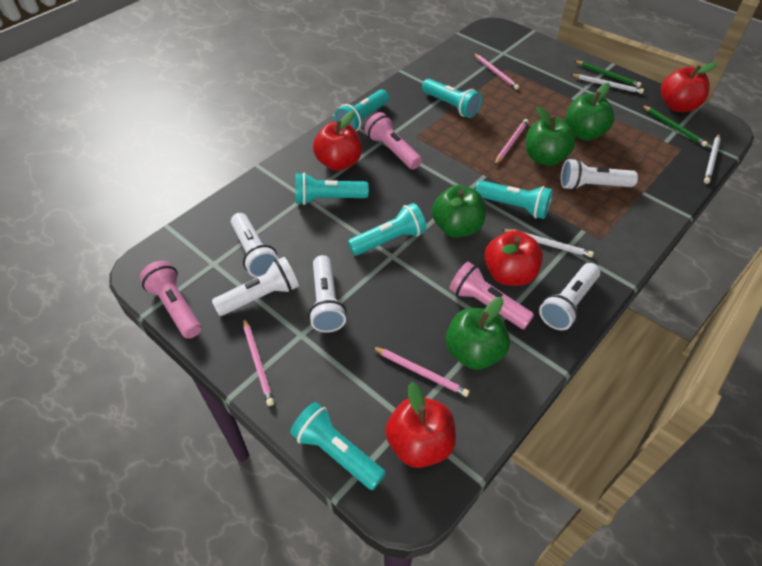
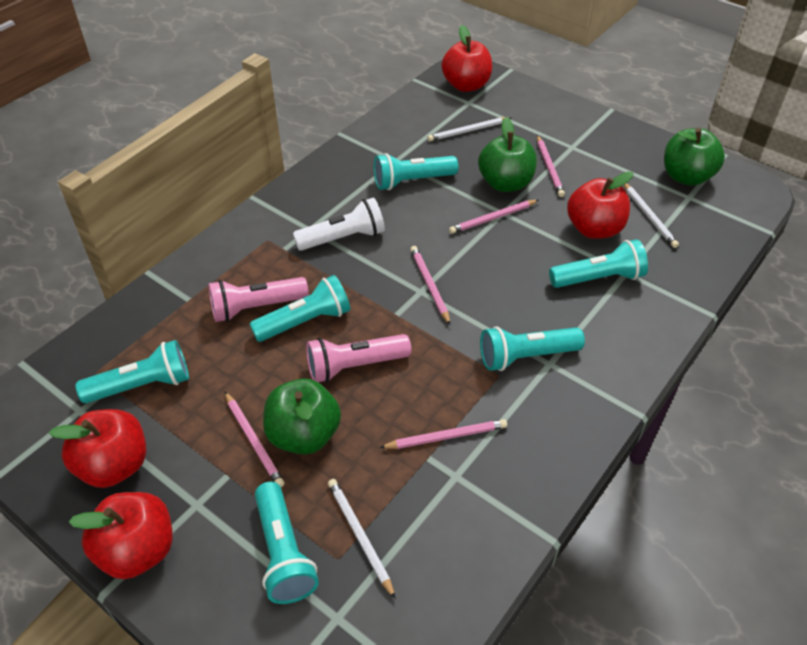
green apple: [432,185,486,238] [446,297,510,370] [526,106,576,166] [565,82,614,141] = 4 -> [263,378,341,454] [478,117,537,192] [664,128,725,186] = 3
green pencil: [575,61,642,88] [642,105,708,147] = 2 -> none = 0
pink flashlight: [140,260,201,339] [364,112,422,170] [449,262,534,329] = 3 -> [208,277,309,322] [306,334,412,383] = 2
pink pencil: [243,318,274,406] [372,347,469,397] [473,53,519,90] [494,119,529,165] = 4 -> [225,392,284,487] [379,419,507,449] [410,246,450,325] [449,200,538,234] [537,135,565,197] = 5
white flashlight: [212,257,299,316] [231,213,279,278] [308,255,347,333] [539,263,600,330] [561,158,638,190] = 5 -> [293,197,385,251] = 1

